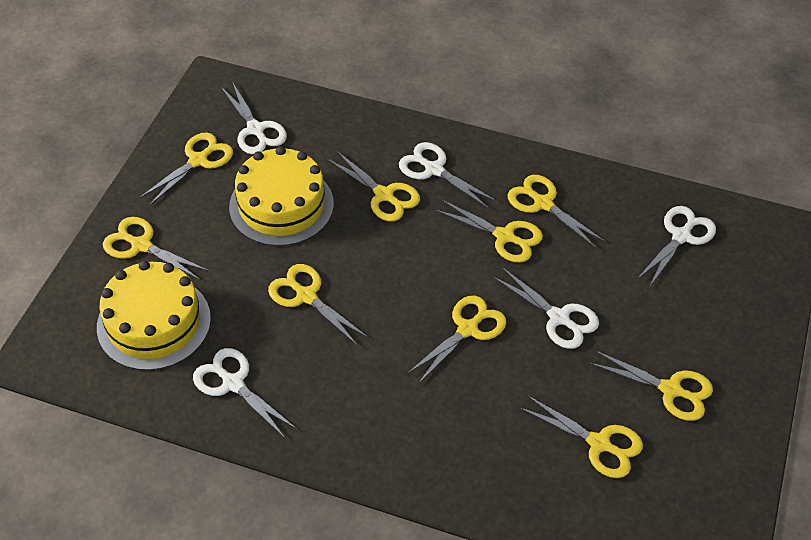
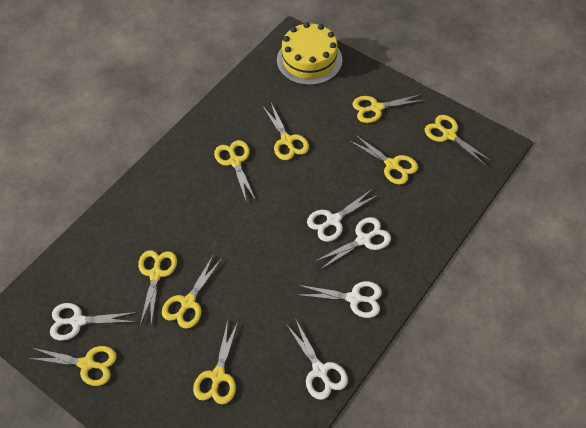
yellow cake: [97,260,211,371] [229,146,334,246] = 2 -> [277,22,342,85] = 1

